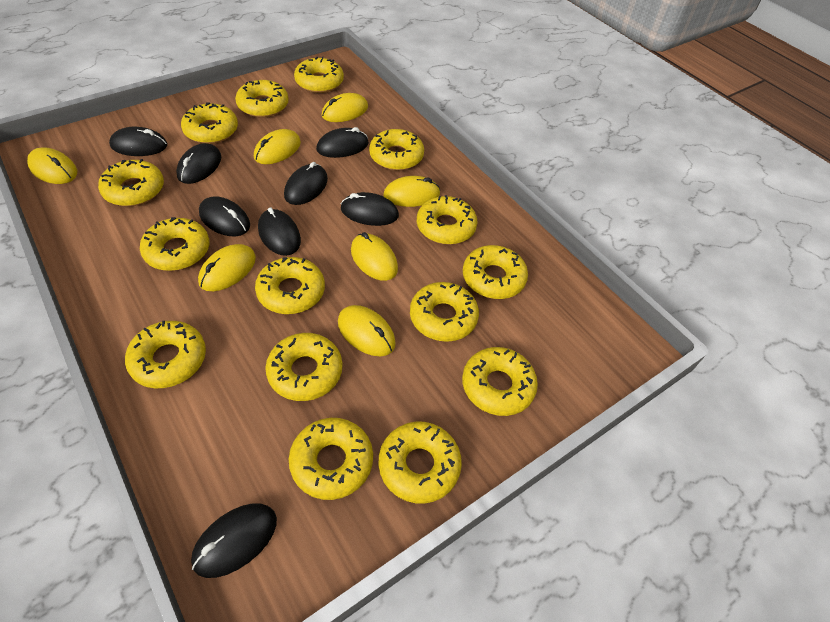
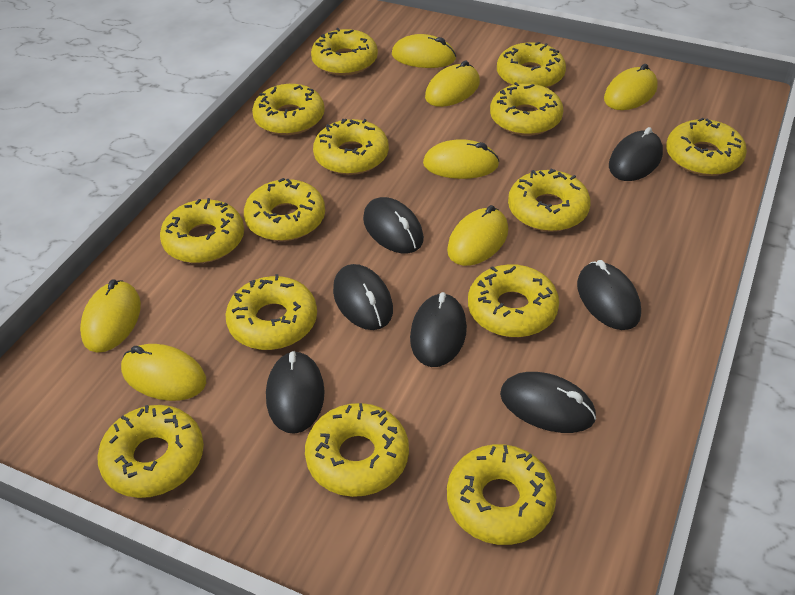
black mouse: [109,127,167,156] [176,143,221,184] [191,503,277,578] [199,197,250,236] [258,207,301,256] [284,162,328,205] [316,127,369,158] [341,192,399,226] = 8 -> [266,351,325,434] [333,264,393,330] [363,197,424,253] [410,292,467,367] [500,372,596,433] [577,260,641,330] [609,127,663,181] = 7
yellow donut: [98,159,164,206] [125,321,206,388] [140,217,209,271] [181,102,238,144] [235,80,289,117] [255,257,325,314] [265,333,343,401] [289,418,373,500] [294,57,344,93] [369,129,424,170] [379,422,462,503] [410,282,479,342] [417,195,477,245] [462,347,538,416] [463,245,528,299] = 15 -> [97,405,204,498] [160,198,244,263] [225,274,317,350] [244,178,325,241] [252,84,325,135] [305,403,409,497] [311,28,378,75] [313,119,389,175] [447,444,556,545] [468,264,559,337] [490,82,564,135] [497,42,566,88] [508,169,591,232] [666,118,747,176] = 14

